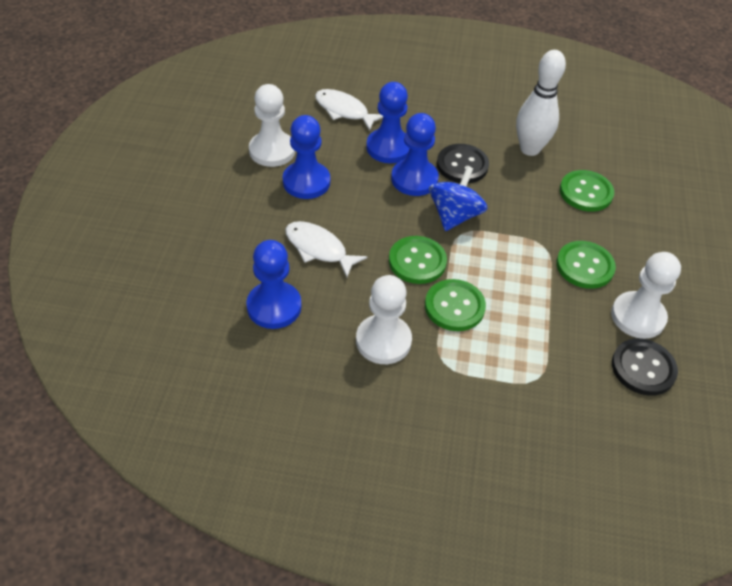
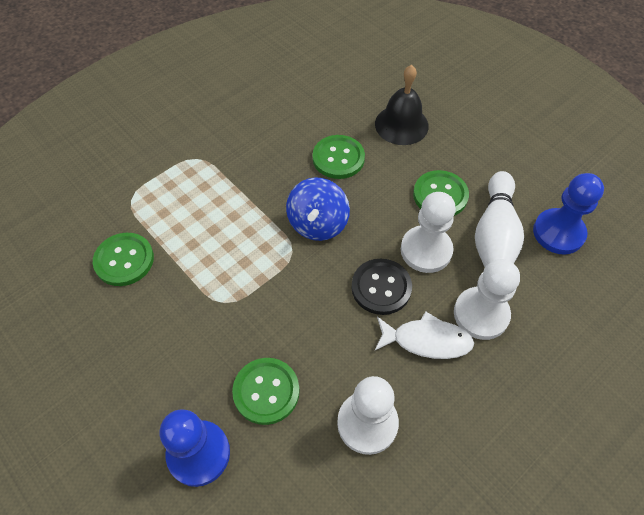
black bell: none = 0 -> [375,65,429,145] = 1
black button: [437,144,489,183] [612,338,678,396] = 2 -> [351,259,412,315] = 1
blue pawn: [246,240,302,329] [283,115,330,199] [366,82,409,163] [391,113,439,196] = 4 -> [160,409,230,487] [533,173,604,255] = 2
white fish: [285,221,367,277] [315,89,383,131] = 2 -> [374,311,474,359] = 1

